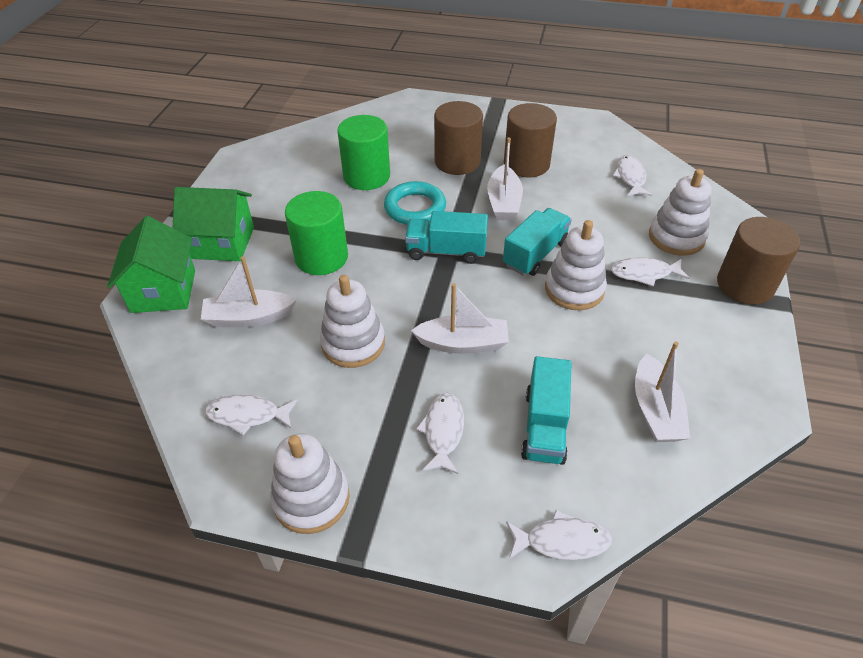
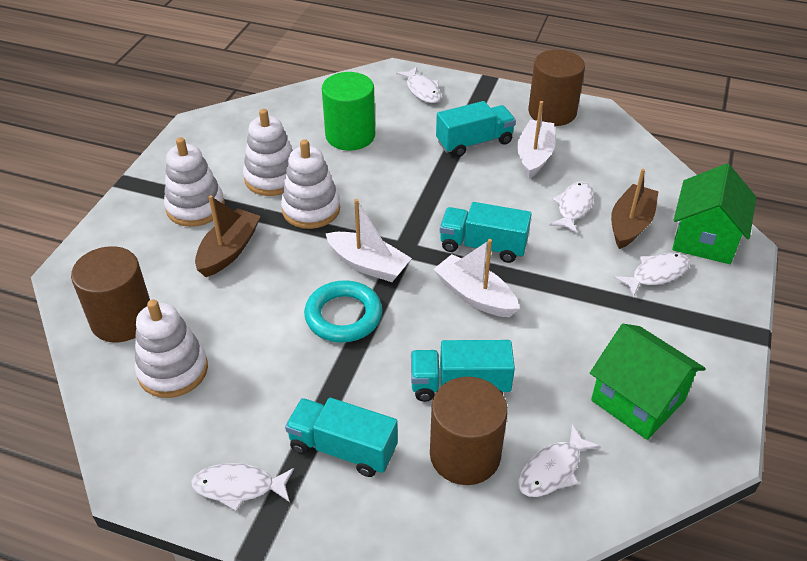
brown boat: none = 0 -> [195,195,261,277] [611,169,658,249] = 2
green cylinder: [285,191,348,275] [337,115,390,190] = 2 -> [322,72,375,150] = 1
turquoise truck: [405,211,488,264] [503,208,572,276] [521,356,571,465] = 3 -> [285,398,398,477] [411,340,515,402] [436,101,516,157] [440,202,532,263] = 4
white boat: [201,256,296,327] [411,283,509,354] [487,137,523,220] [635,342,690,442] = 4 -> [325,199,412,282] [433,239,519,317] [517,101,555,178] = 3

